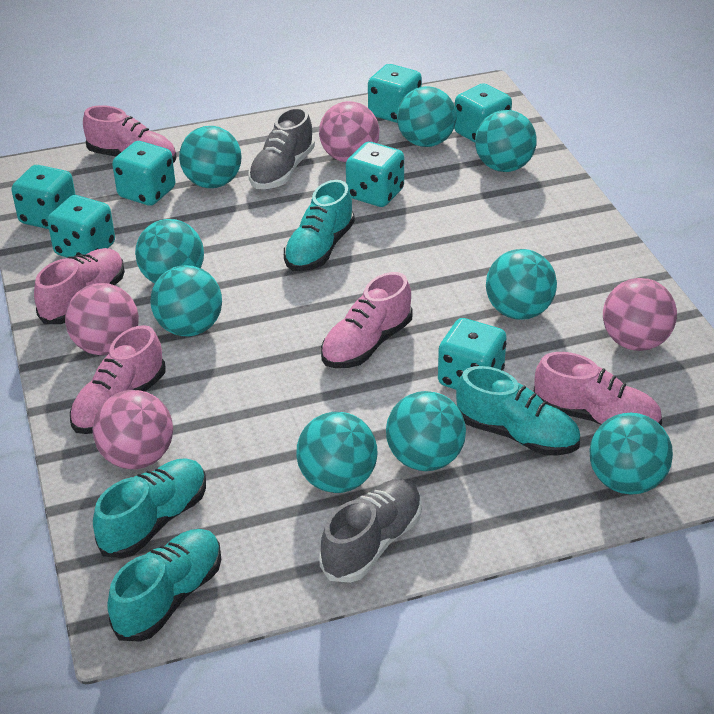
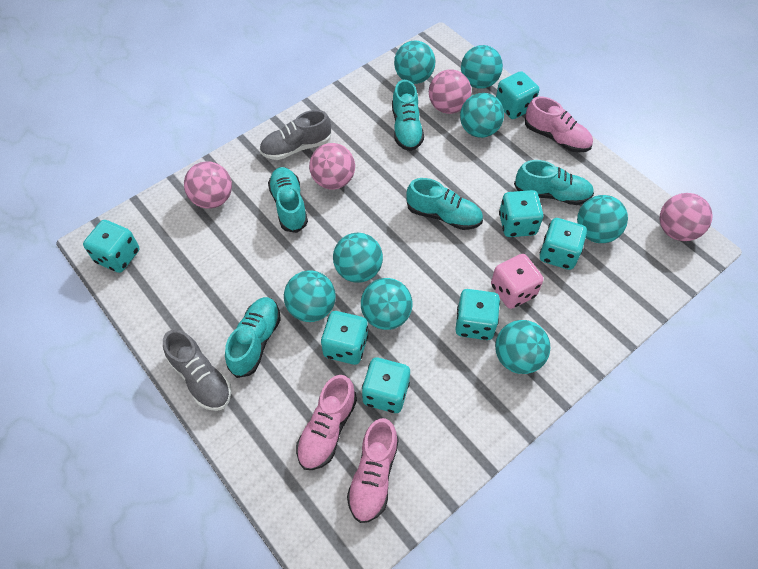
pink dice: none = 0 -> [491,254,543,309] = 1
pink shoe: [34,248,125,324] [70,325,166,434] [83,105,177,163] [321,272,413,368] [534,352,662,426] = 5 -> [296,375,357,470] [347,418,399,523] [525,97,593,153] = 3
turquoise ball: [135,219,204,284] [150,265,222,336] [179,126,242,188] [297,412,377,493] [386,391,466,471] [397,86,457,147] [475,110,537,172] [486,249,557,320] [590,413,673,495] = 9 -> [284,271,336,322] [333,233,383,283] [361,278,412,330] [394,41,436,84] [460,93,504,138] [461,45,503,89] [495,320,550,374] [577,195,628,243] = 8
turquoise shoe: [93,458,206,558] [107,529,221,642] [284,180,355,271] [456,366,580,455] = 4 -> [225,297,281,378] [268,167,308,233] [392,80,424,151] [406,178,483,230] [514,160,594,205] = 5

